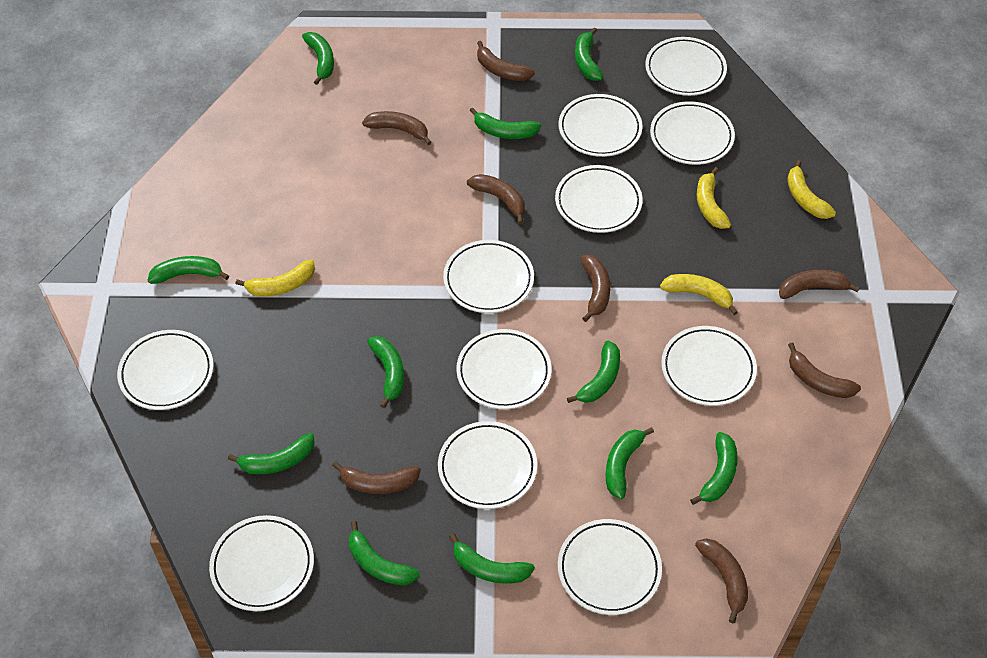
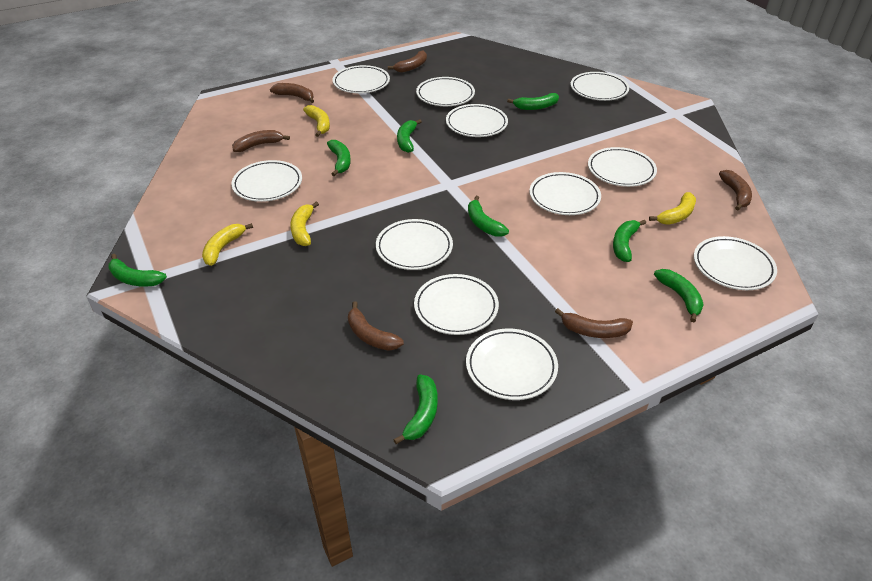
brown banana: [332,461,421,494] [362,111,432,145] [467,174,525,224] [477,41,535,81] [580,255,611,322] [695,538,748,623] [779,270,860,299] [788,342,861,398] = 8 -> [232,130,290,152] [270,83,314,103] [348,302,404,351] [388,51,427,73] [555,308,633,338] [719,170,752,211] = 6
green banana: [148,256,229,284] [228,433,315,474] [302,32,334,85] [349,521,420,585] [367,336,404,408] [449,533,535,584] [470,108,541,139] [567,341,620,403] [575,27,603,81] [606,427,654,499] [690,432,738,505] = 11 -> [108,254,167,287] [327,140,351,176] [393,374,438,444] [397,119,422,153] [468,196,509,237] [507,93,559,110] [613,220,646,262] [654,269,704,322] = 8

